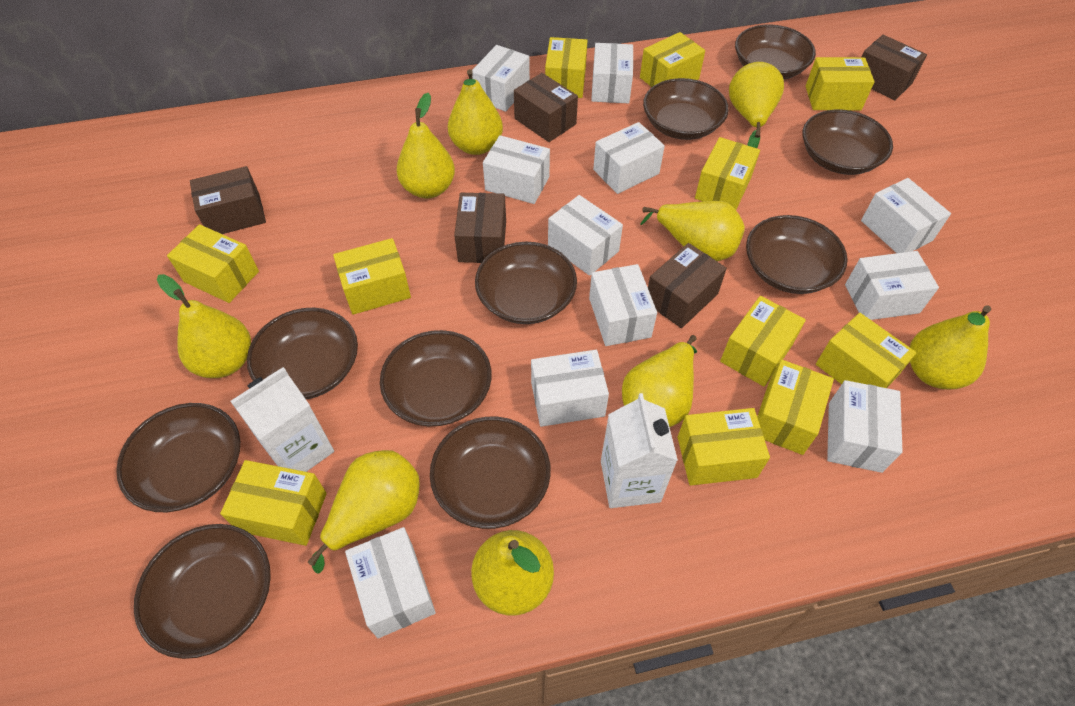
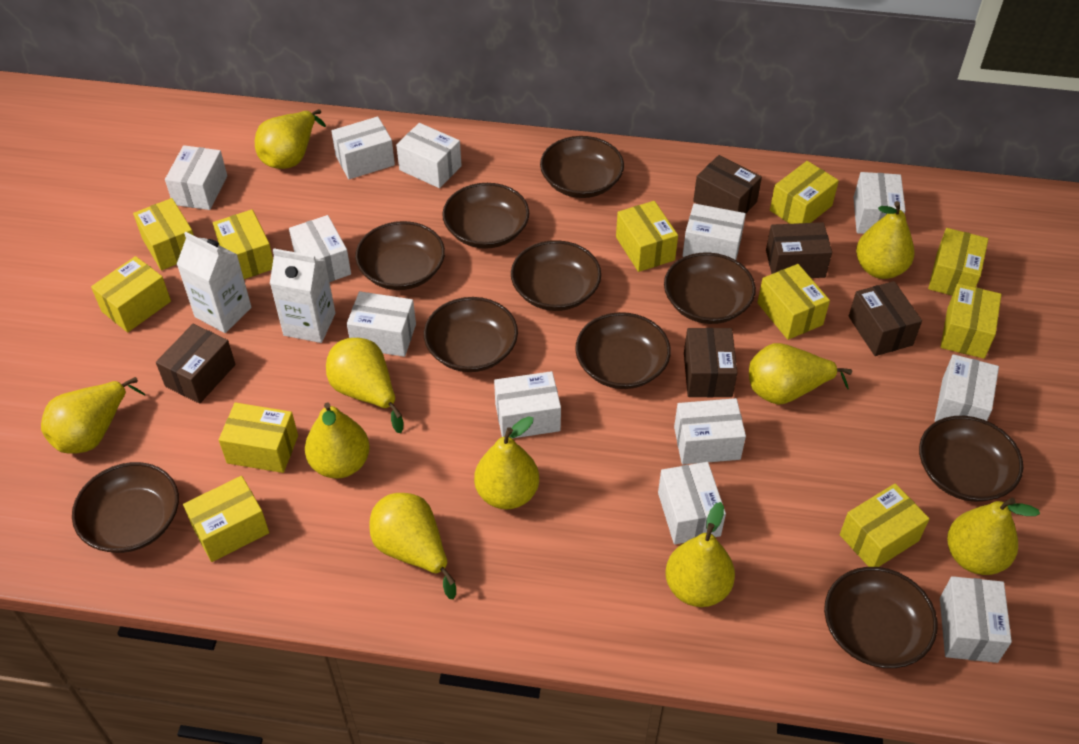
white box: [345,527,436,638] [472,45,530,112] [483,135,550,204] [531,350,609,427] [548,195,623,276] [589,264,657,346] [591,43,633,103] [593,122,665,194] [827,380,903,473] [845,251,939,320] [861,178,951,253] = 11 -> [165,145,227,210] [289,215,351,282] [331,117,395,179] [347,291,416,357] [396,123,462,188] [494,371,561,438] [658,462,726,544] [674,398,746,464] [682,203,746,260] [853,172,906,234] [934,354,999,422] [940,576,1012,663] = 12
yellow pear: [157,274,251,378] [308,450,420,574] [397,93,455,198] [448,69,503,155] [471,530,554,615] [622,335,697,427] [640,201,745,261] [729,62,784,148] [910,305,991,389] = 9 -> [41,377,145,454] [255,109,326,169] [305,402,370,479] [326,338,403,433] [369,493,456,599] [474,416,539,509] [665,502,735,607] [749,343,852,405] [856,201,915,279] [947,498,1040,575] = 10

